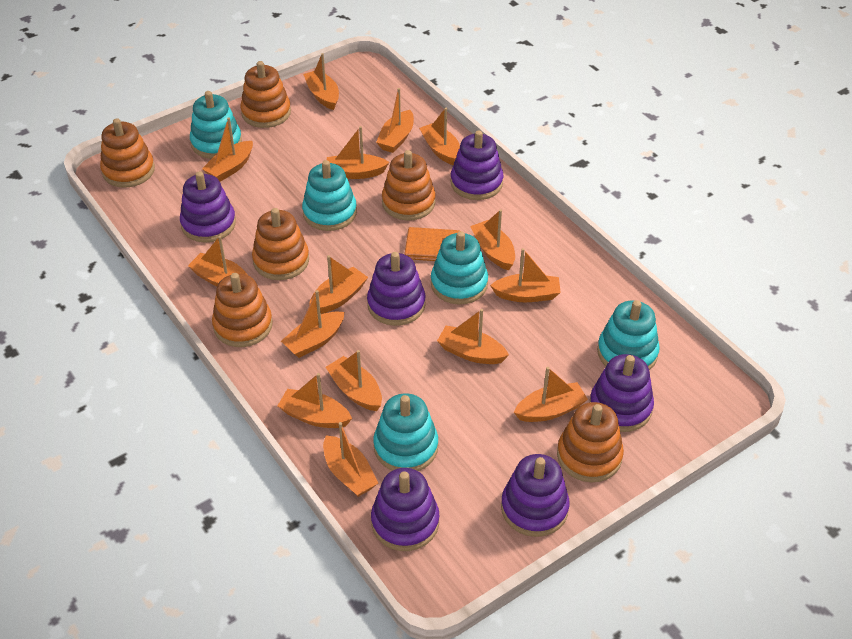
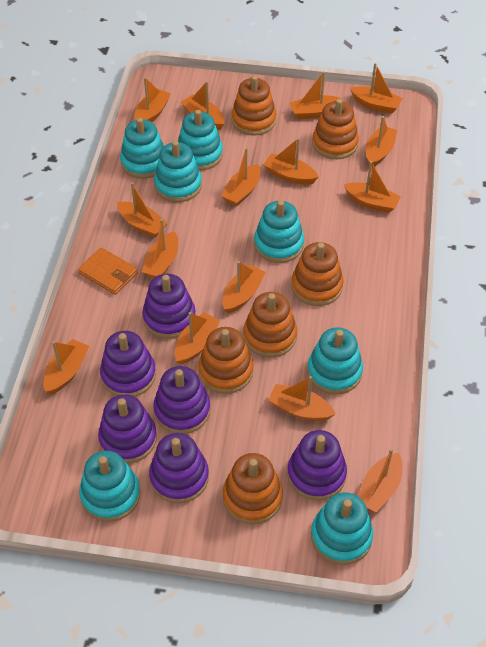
turquoise stacking toy: [190,91,242,159] [302,160,357,231] [373,393,438,471] [431,231,488,305] [597,300,660,370] = 5 -> [79,451,141,522] [120,118,164,179] [154,141,202,202] [178,110,223,170] [254,200,304,263] [307,327,363,394] [311,492,373,565] = 7

